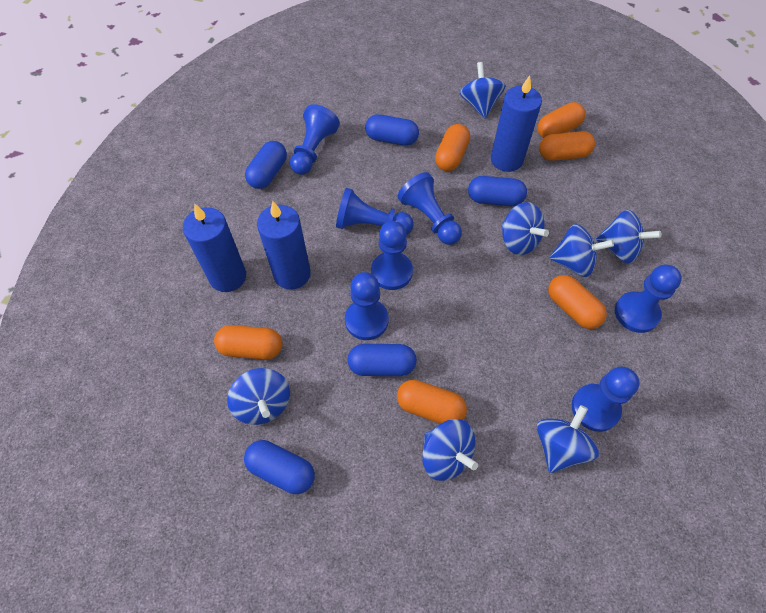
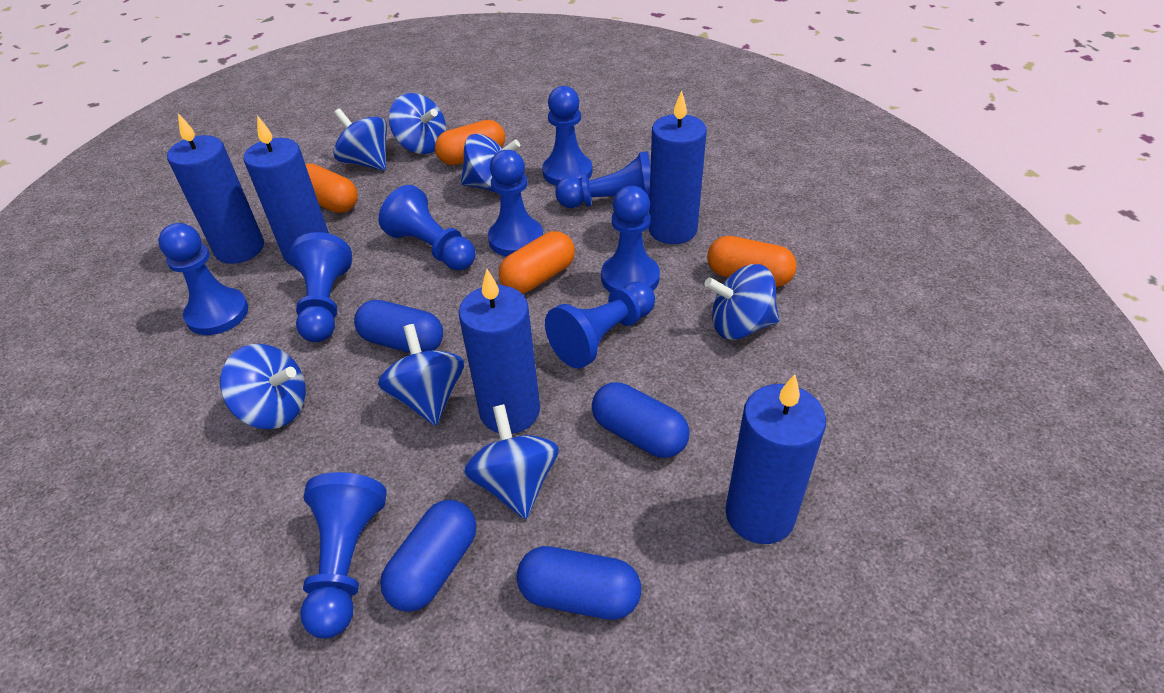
blue candle: [183,204,246,292] [257,201,311,289] [491,75,542,172] = 3 -> [167,113,264,264] [244,115,329,266] [458,269,540,434] [649,90,707,244] [725,374,826,544] = 5
blue capsule: [244,440,315,494] [245,141,287,189] [348,344,417,376] [365,114,419,146] [468,176,527,206] = 5 -> [354,300,443,353] [380,500,476,612] [517,546,641,620] [592,382,689,458] = 4
blue pawn: [290,104,340,175] [336,188,414,235] [345,272,389,340] [371,221,413,290] [398,172,462,245] [572,367,639,432] [615,265,682,333] = 7 -> [158,223,248,335] [290,232,352,342] [300,472,387,638] [379,185,476,270] [488,150,543,257] [542,86,592,186] [545,281,655,369] [555,151,651,208] [601,186,660,293] = 9
orange capsule: [214,325,282,360] [397,379,467,424] [435,124,470,171] [538,102,585,138] [539,131,595,161] [548,275,607,329] = 6 -> [305,163,358,213] [435,120,505,165] [499,231,575,294] [707,236,797,287] = 4

